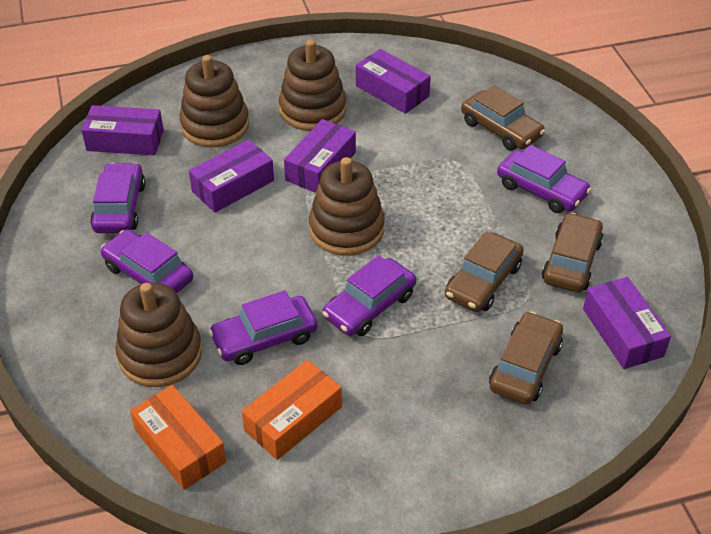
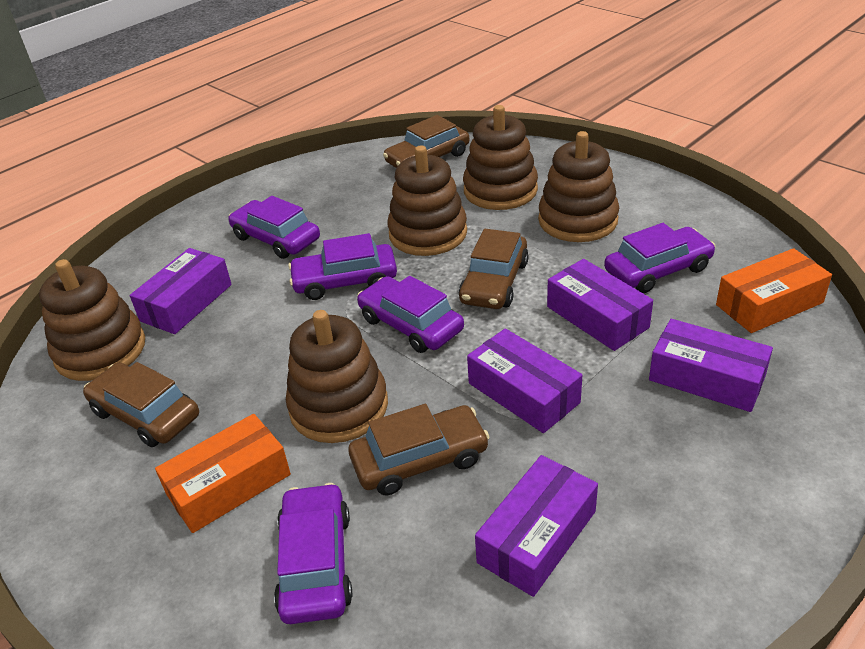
brown stacking toy: [115,282,202,387] [179,55,249,147] [279,39,346,131] [309,157,385,256] = 4 -> [39,259,145,381] [286,310,388,443] [387,146,467,256] [463,105,538,210] [538,131,619,242] = 5

